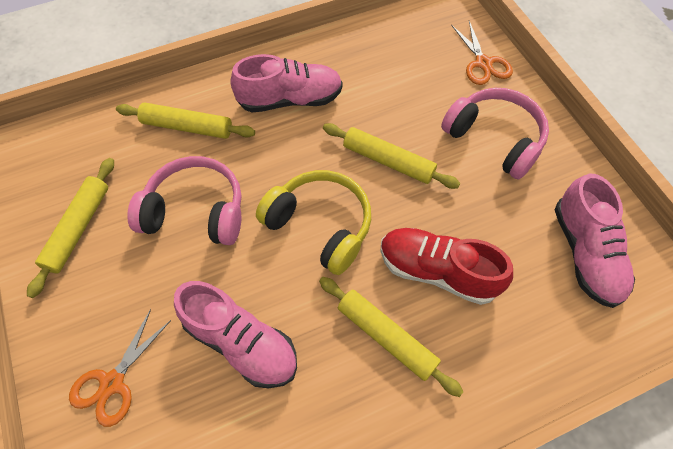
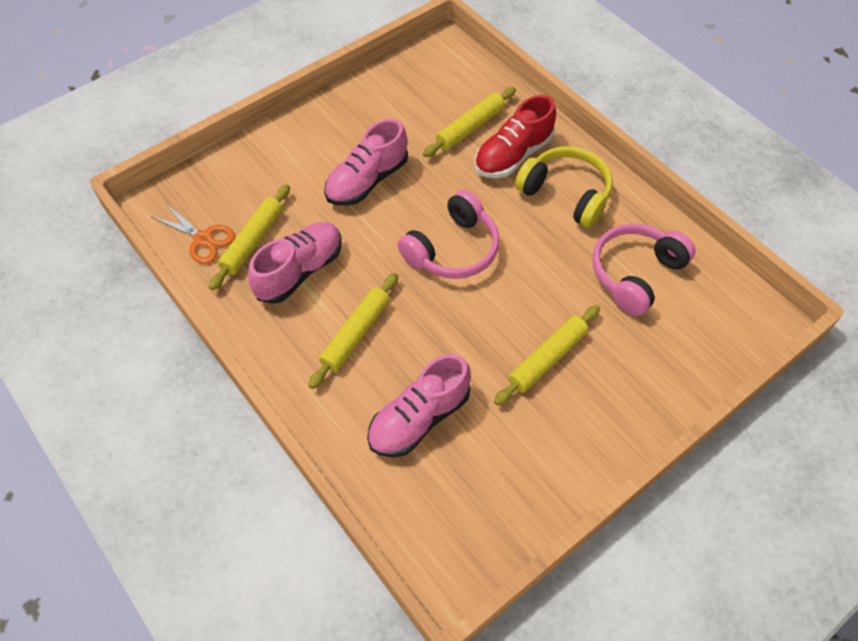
orange scissors: [69,309,171,427] [451,21,513,85] = 2 -> [152,204,235,264] = 1

